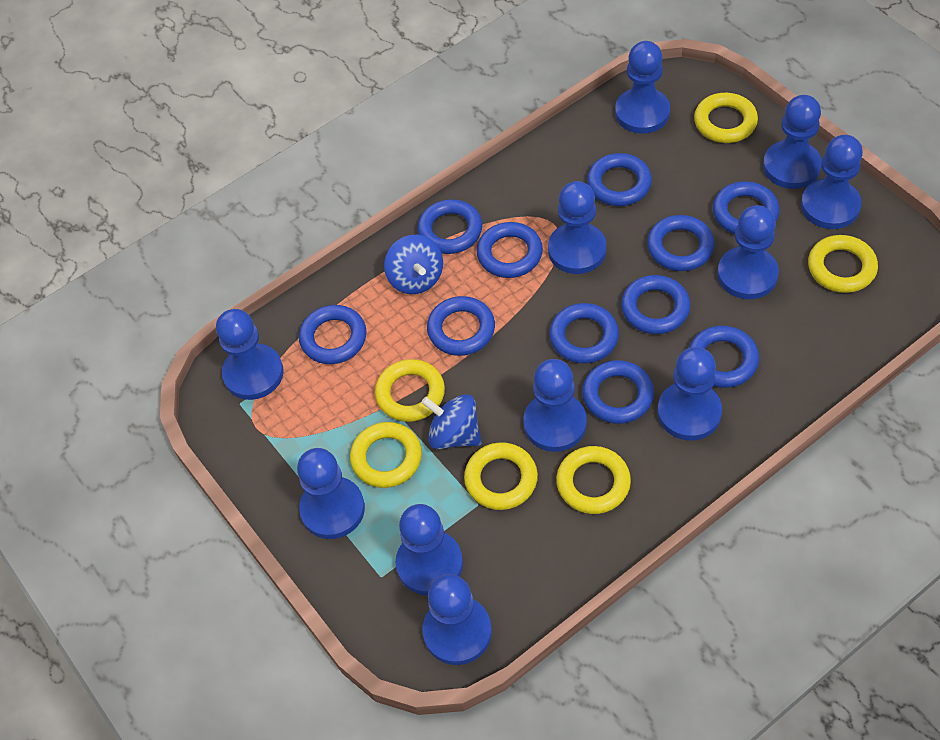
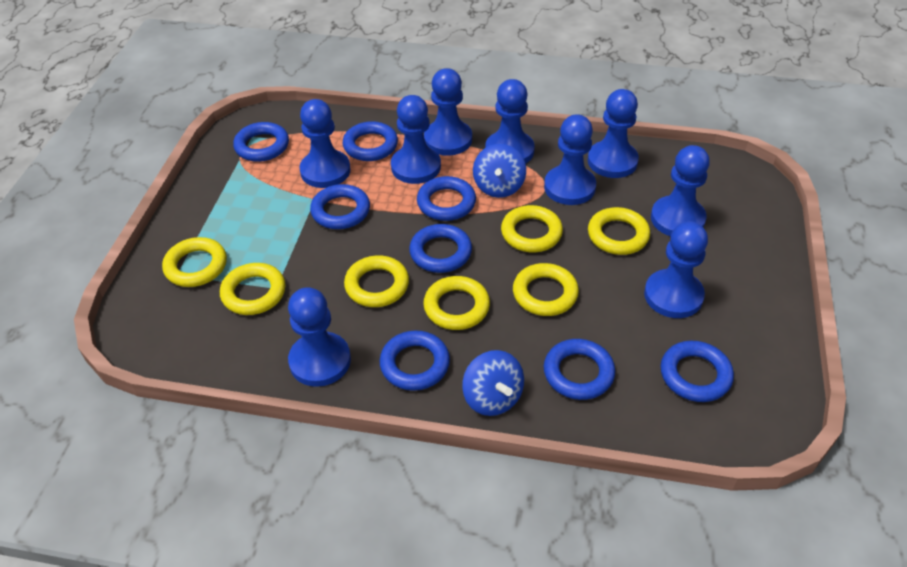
blue pawn: [216,309,284,400] [297,448,365,539] [395,504,463,595] [422,574,492,665] [523,359,587,452] [548,181,606,274] [615,41,670,134] [657,347,722,440] [717,205,779,299] [763,95,822,189] [801,135,863,229] = 11 -> [288,287,351,387] [299,99,351,188] [391,95,441,184] [424,68,472,156] [485,79,535,164] [544,114,596,205] [588,89,639,178] [644,221,708,318] [651,145,710,236] = 9
blue ring: [299,305,367,364] [418,199,482,254] [427,296,495,356] [477,222,543,278] [549,303,619,363] [582,360,654,424] [587,153,652,206] [621,275,690,334] [647,215,715,271] [689,326,759,388] [713,181,780,234] = 11 -> [233,122,289,162] [310,184,370,229] [342,121,398,161] [380,330,450,391] [409,224,472,273] [417,176,476,221] [544,339,615,400] [661,341,734,402] = 8
yellow ring: [350,422,422,488] [375,359,445,422] [464,442,538,510] [556,446,631,514] [694,93,758,143] [808,235,878,293] = 6 -> [162,237,227,287] [220,263,285,315] [344,255,409,307] [423,276,490,330] [501,205,563,252] [513,263,579,316] [588,207,650,255] = 7

